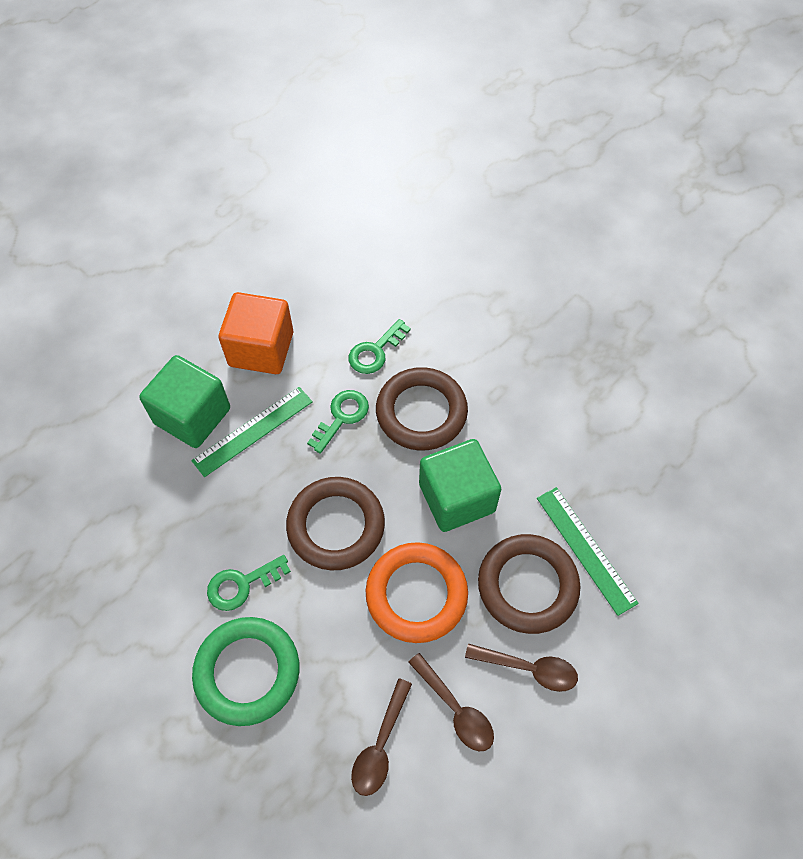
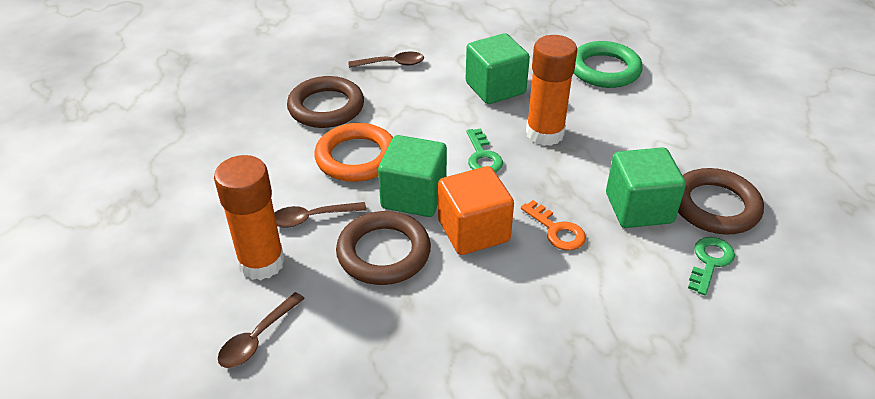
green cube: [139,355,230,448] [419,439,501,532] = 2 -> [378,135,447,217] [466,33,530,104] [606,147,686,228] = 3
green key: [207,555,291,611] [307,390,369,454] [349,319,411,374] = 3 -> [466,128,503,172] [688,237,735,295] = 2
green ruler: [191,387,313,477] [537,487,639,616] = 2 -> none = 0
orange glue stick: none = 0 -> [214,155,285,280] [526,35,577,146] = 2
orange key: none = 0 -> [521,200,586,251] = 1

